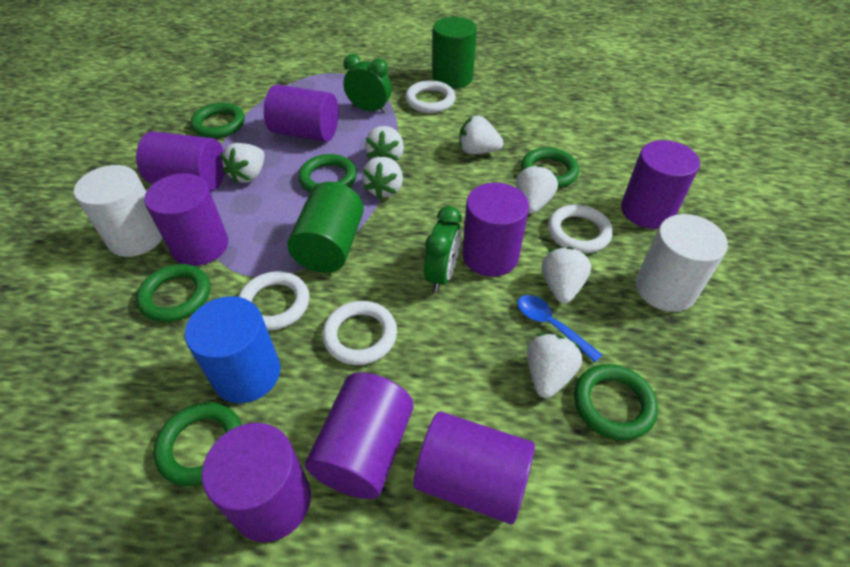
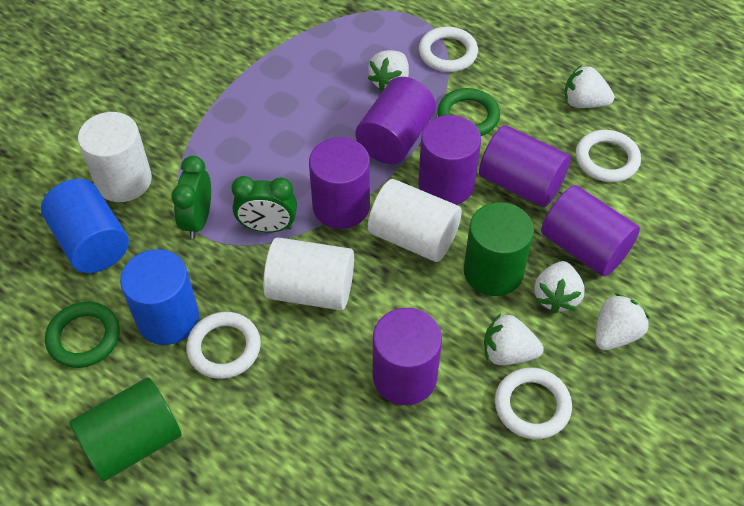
blue cylinder: [185,296,280,403] = 1 -> [41,179,129,273] [120,249,199,345] = 2
blue spoon: [518,295,602,363] = 1 -> none = 0
green ring: [136,264,210,322] [154,402,242,486] [190,103,245,138] [298,154,357,193] [521,147,579,188] [574,364,658,440] = 6 -> [45,302,120,368] [437,88,500,136] = 2
purple cylinder: [136,131,225,191] [144,173,228,266] [202,423,311,542] [264,84,339,142] [305,372,414,499] [414,411,535,524] [462,183,529,276] [621,140,700,229] = 8 -> [309,137,370,229] [356,77,436,164] [373,308,442,405] [418,115,481,205] [479,125,571,207] [541,185,640,276] = 6
white cylinder: [74,165,163,257] [635,214,728,312] = 2 -> [78,112,152,202] [263,237,354,311] [368,179,462,262] = 3
white strawberry: [220,143,265,184] [362,157,403,199] [365,126,404,162] [459,116,503,154] [516,165,558,214] [527,333,582,398] [542,247,591,303] = 7 -> [368,50,409,92] [484,313,543,365] [534,261,585,314] [565,65,615,108] [595,293,650,350] = 5

